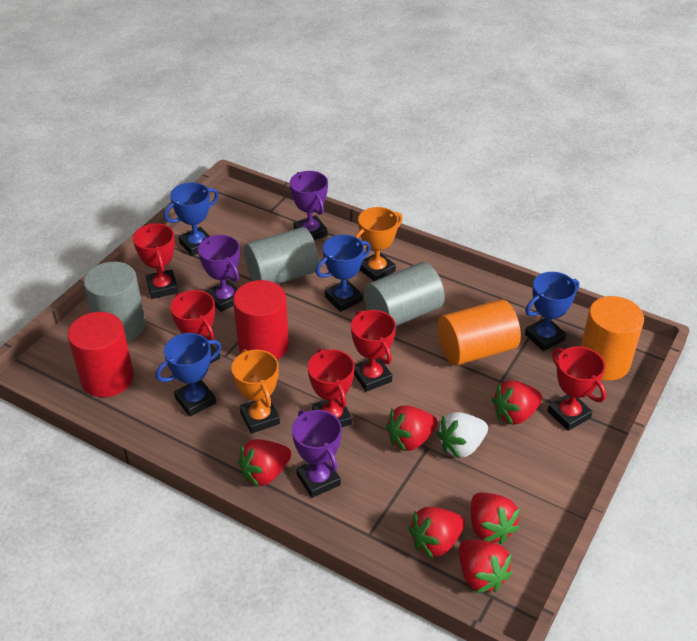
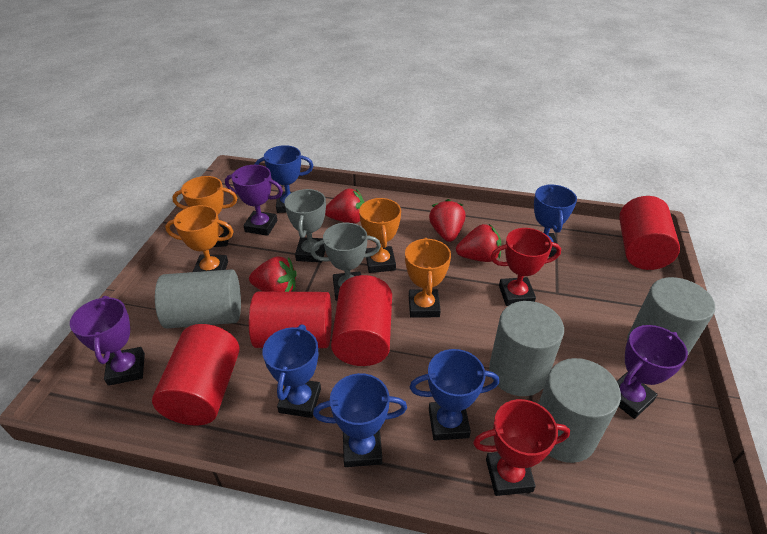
blue trophy: [156,333,221,417] [164,182,219,256] [316,235,371,312] [525,272,579,351] = 4 -> [254,145,313,213] [263,325,321,418] [313,373,407,467] [410,349,499,441] [534,184,577,257] = 5
grey cylinder: [84,262,146,342] [244,227,319,284] [364,262,445,326] = 3 -> [155,269,241,328] [489,301,564,396] [538,358,621,463] [627,277,715,355] = 4
grey trophy: none = 0 -> [284,189,326,262] [311,223,381,301] = 2
orange cylinder: [438,299,521,366] [581,296,644,381] = 2 -> none = 0
orange trophy: [232,349,280,434] [355,207,402,281] = 2 -> [165,205,234,272] [172,176,237,247] [359,198,401,273] [405,238,451,318] = 4
red cylinder: [68,312,134,397] [233,280,289,360] = 2 -> [152,324,239,426] [249,292,332,348] [331,275,392,366] [619,196,680,270] = 4
red strawberry: [238,439,292,487] [386,405,438,452] [408,507,465,559] [459,540,513,593] [471,492,520,544] [492,380,542,425] = 6 -> [249,256,297,292] [325,188,364,224] [429,199,465,242] [456,224,501,262] = 4
red trophy: [133,223,179,299] [170,290,220,364] [308,349,355,427] [351,310,396,392] [547,346,606,431] = 5 -> [473,399,570,496] [491,228,561,306] = 2
white strawberry: [436,412,488,459] = 1 -> none = 0

